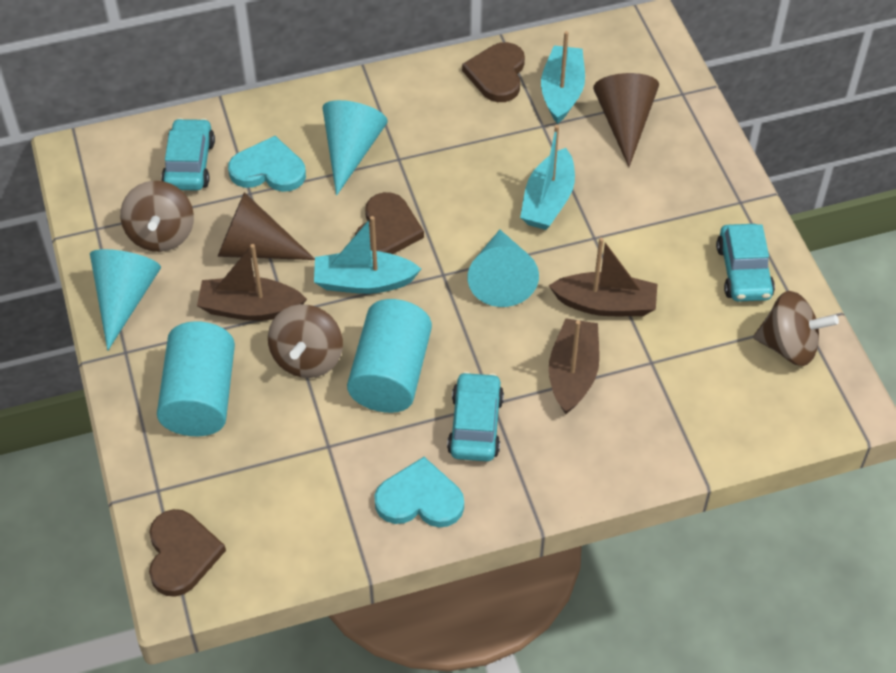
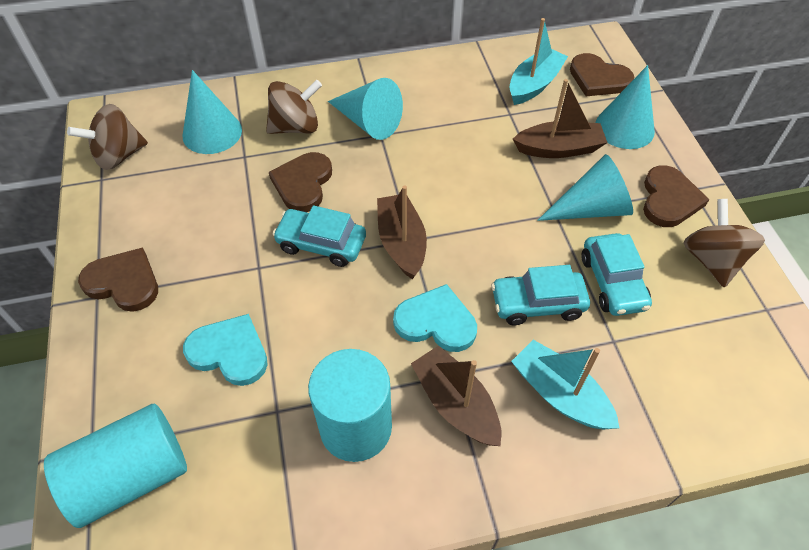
brown cone: [218,192,315,260] [593,73,659,167] = 2 -> none = 0
brown heart: [149,509,226,597] [355,192,424,254] [462,42,525,102] = 3 -> [78,247,158,312] [269,152,332,212] [570,53,634,96] [643,165,709,227] = 4
turquoise boat: [314,216,421,294] [520,125,575,230] [541,31,585,124] = 3 -> [510,18,568,105] [511,340,620,429] = 2
turquoise cone: [90,249,161,351] [323,100,388,196] [468,230,539,307] = 3 -> [182,70,242,154] [328,78,403,140] [537,154,633,221] [595,65,655,149] = 4

